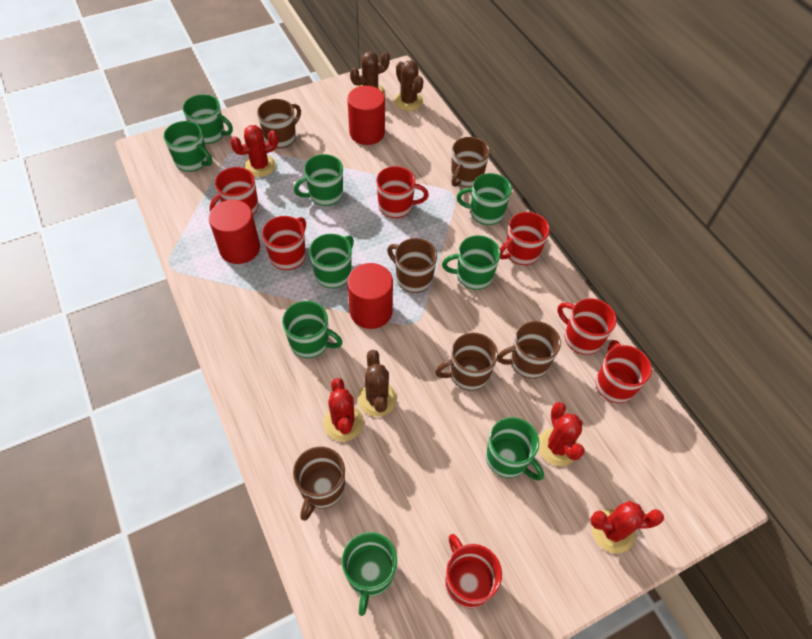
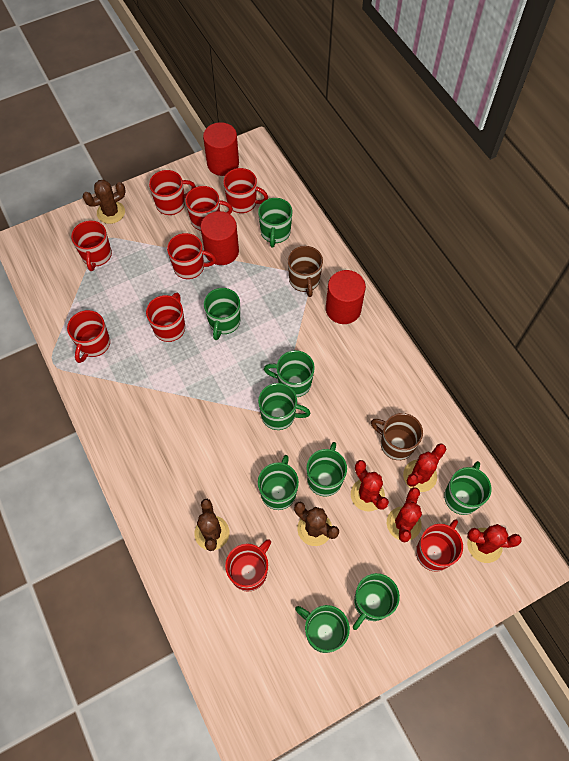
brown mug: [257,99,301,148] [293,446,345,521] [387,238,437,293] [435,333,498,391] [451,137,490,187] [497,321,561,379] = 6 -> [288,246,323,297] [371,413,423,460] = 2
red mug: [210,167,259,215] [262,216,306,270] [376,166,429,218] [445,534,502,609] [500,212,550,265] [558,298,616,355] [596,340,652,403] = 7 -> [67,310,110,363] [71,220,112,271] [146,293,185,342] [149,170,196,215] [167,233,216,279] [185,186,233,231] [223,168,268,213] [225,539,271,592] [416,519,463,572] = 9

